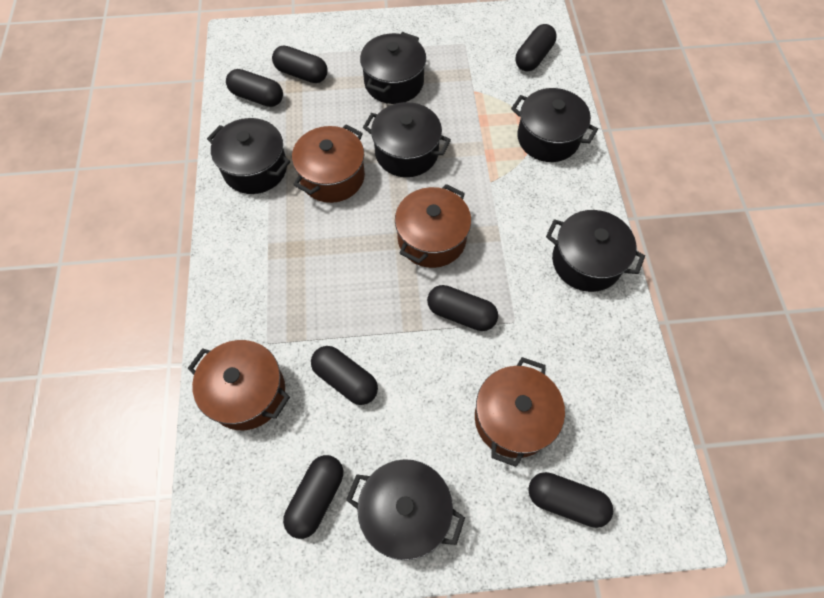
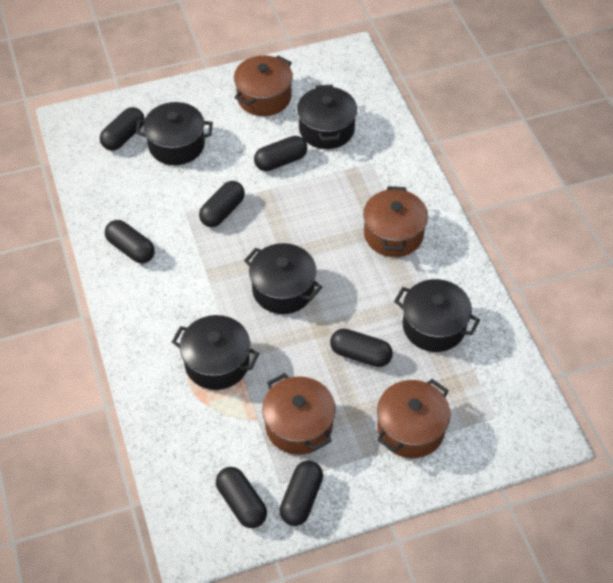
black pot: [207,118,290,194] [346,459,465,560] [360,32,426,104] [363,102,451,177] [511,88,598,162] [546,210,645,292] = 6 -> [136,102,213,165] [172,315,260,390] [244,243,322,314] [297,85,357,149] [394,279,480,352] = 5

